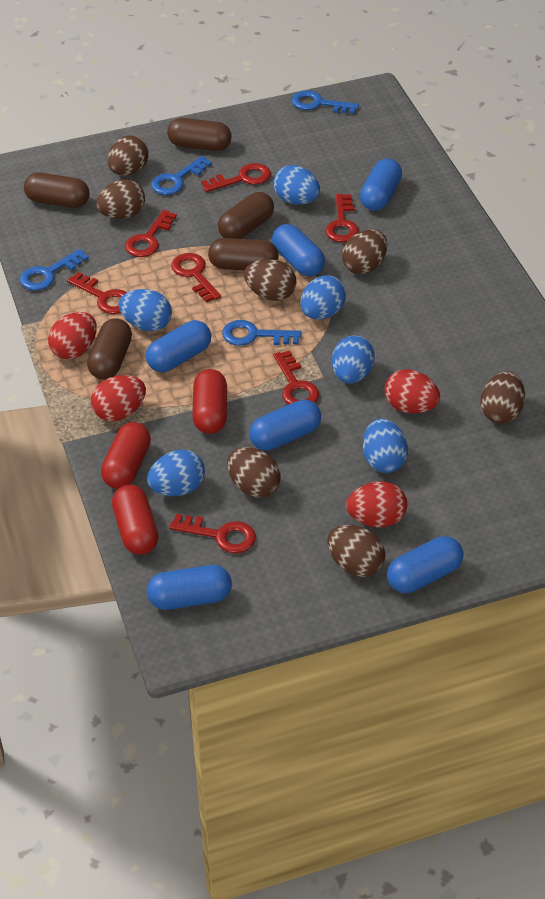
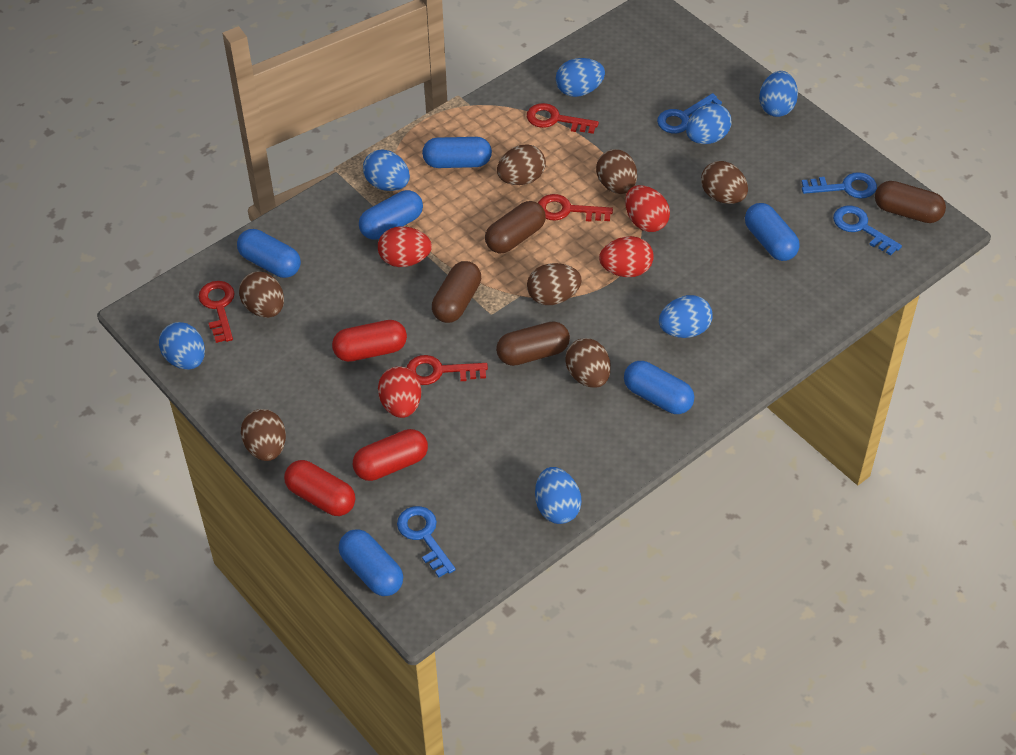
blue egg: [119,289,172,331] [147,450,205,496] [273,165,320,205] [300,275,346,319] [332,335,375,383] [363,418,408,473] = 6 -> [159,322,205,370] [363,149,410,191] [535,467,582,524] [556,58,605,97] [659,295,713,338] [686,103,732,144] [759,71,798,117] = 7
brown capsule: [24,172,90,208] [87,318,132,380] [167,118,232,151] [208,238,279,271] [218,192,274,239] = 5 -> [432,261,481,323] [485,201,546,254] [496,321,570,366] [875,181,946,223] = 4
red key: [67,272,127,314] [125,210,177,257] [169,514,256,553] [171,253,221,303] [201,163,271,192] [273,350,319,405] [325,194,359,242] = 7 -> [199,281,235,343] [407,355,488,385] [527,103,599,134] [538,194,613,221] = 4

